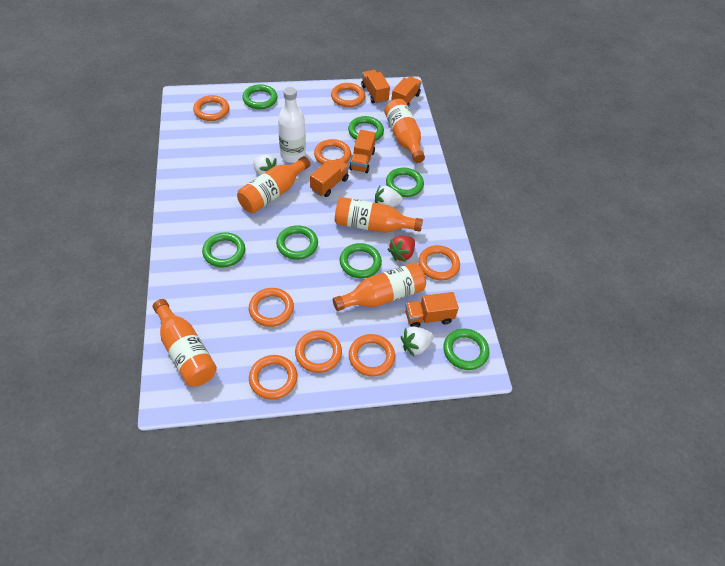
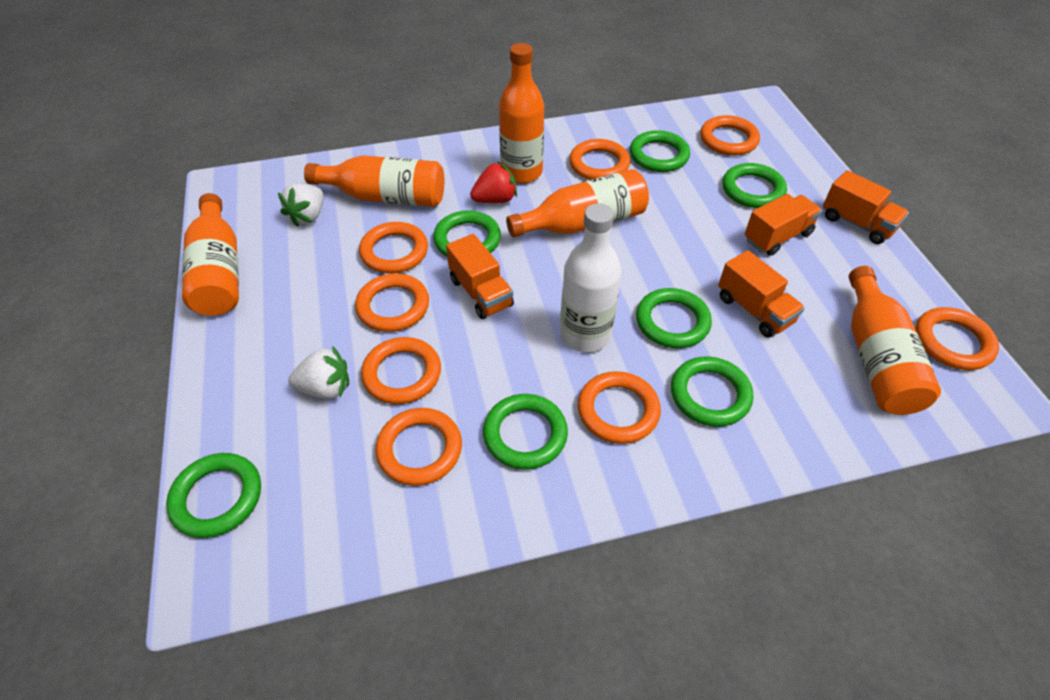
orange truck: [310,159,349,197] [349,130,376,173] [361,70,390,104] [391,76,422,107] [405,292,459,327] = 5 -> [446,234,514,319] [718,250,805,338] [745,194,822,256] [823,170,909,244] = 4
white strawberry: [253,155,277,176] [375,186,403,207] [401,327,434,357] = 3 -> [278,184,323,227] [288,346,349,399] = 2

